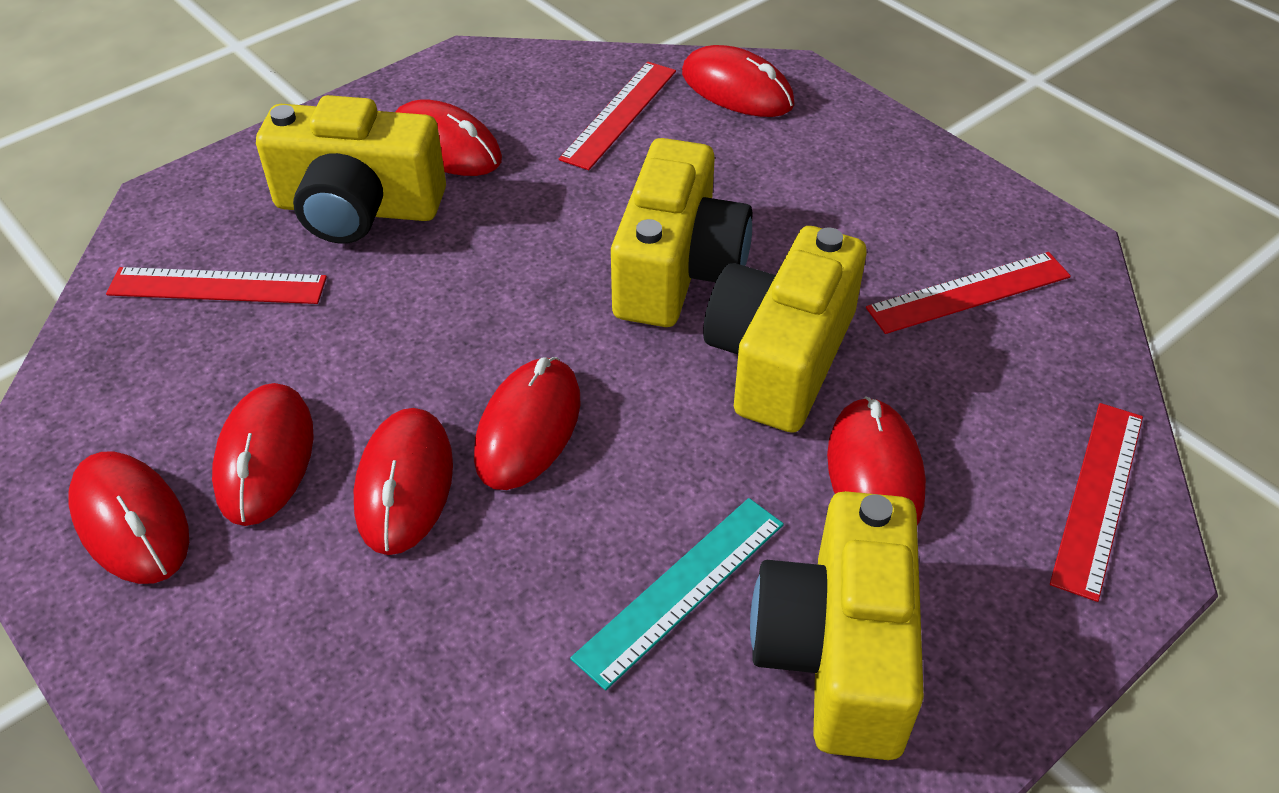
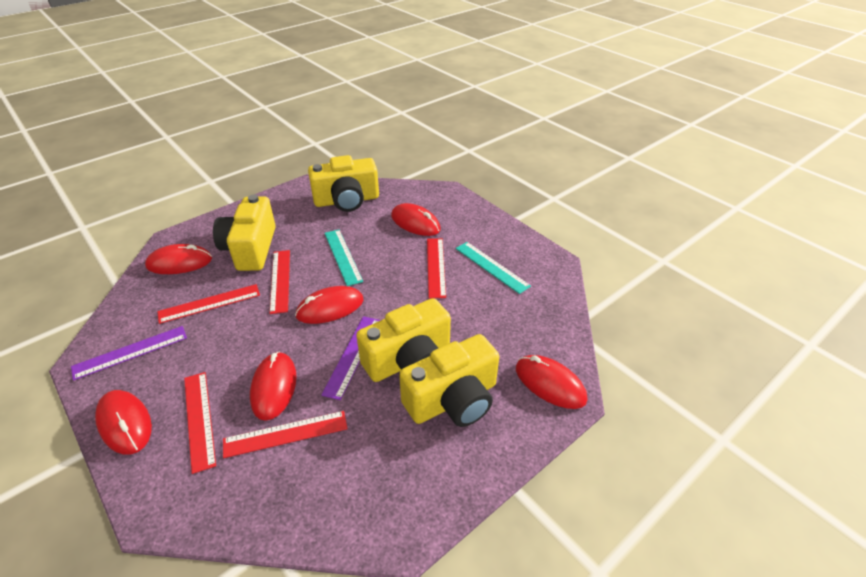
purple ruler: none = 0 -> [71,326,187,380] [321,316,380,400] = 2
red mouse: [68,451,189,584] [212,383,314,526] [354,408,453,555] [395,99,502,176] [474,357,580,490] [682,45,795,117] [827,397,926,525] = 7 -> [95,390,152,455] [145,244,212,274] [250,351,297,421] [295,286,364,324] [391,203,441,236] [516,355,587,409] = 6
red ruler: [106,267,327,304] [559,62,676,170] [866,252,1071,334] [1050,403,1143,602] = 4 -> [157,284,260,324] [184,372,216,474] [223,411,348,458] [269,250,290,314] [427,238,446,298] = 5
turquoise ruler: [570,498,784,690] = 1 -> [325,230,363,286] [456,242,531,294] = 2

